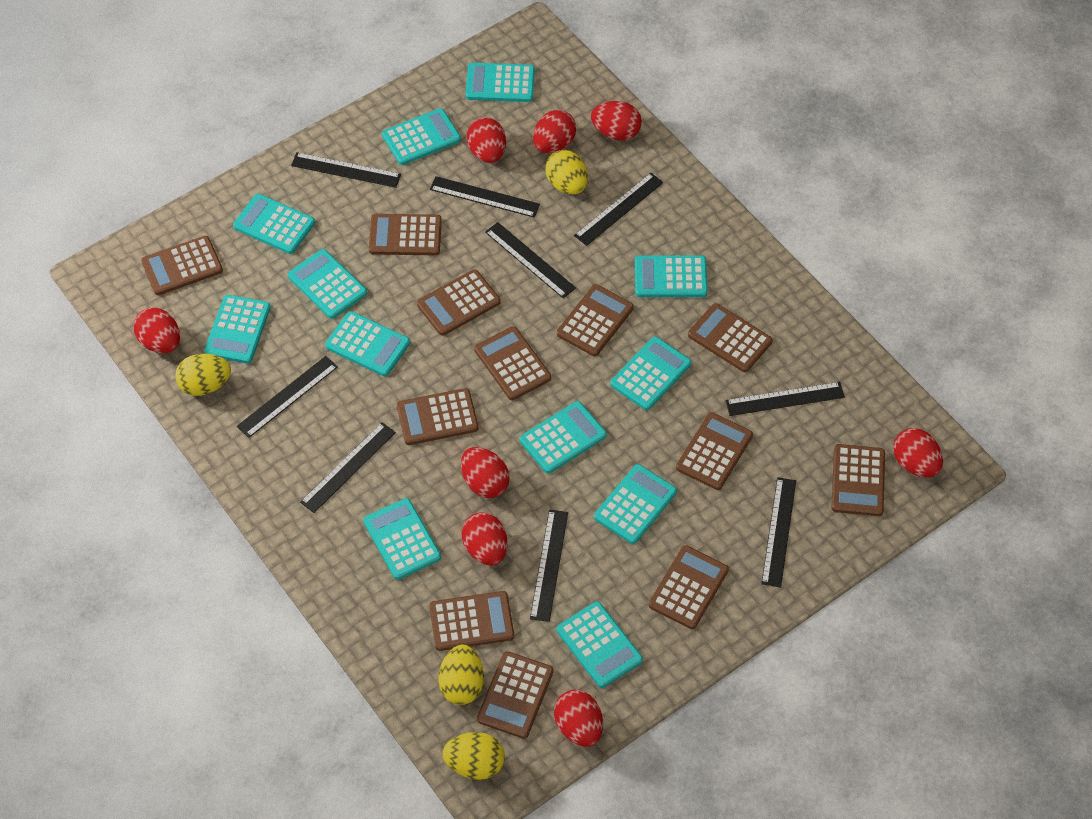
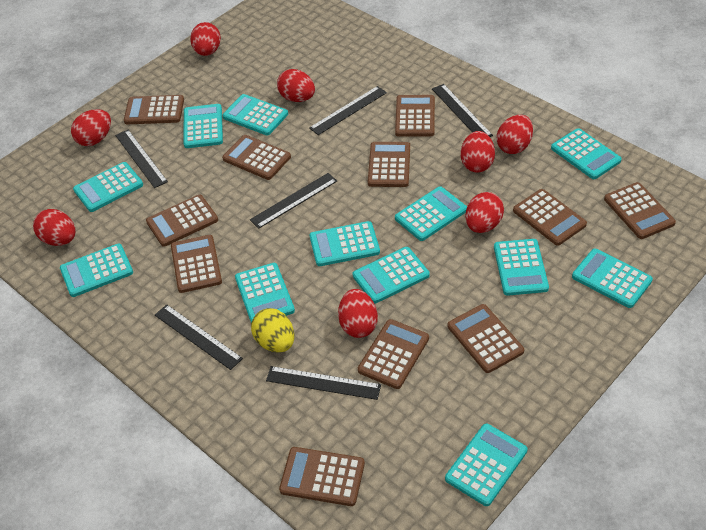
black ruler: [237,356,338,438] [291,152,401,188] [300,422,396,513] [430,176,540,218] [485,222,576,298] [530,510,568,622] [574,173,663,246] [725,382,845,416] [761,477,796,588] = 9 -> [115,130,168,188] [155,304,243,370] [250,173,337,229] [266,366,381,400] [309,86,387,135] [432,84,493,137] = 6
brown calculator: [141,236,223,295] [369,214,442,255] [397,388,479,445] [417,269,500,336] [429,591,514,651] [474,326,551,400] [477,651,554,739] [557,284,634,356] [649,545,729,629] [676,412,753,490] [688,303,773,372] [831,444,885,516] = 12 -> [124,95,184,124] [146,195,218,247] [171,235,222,293] [222,135,291,180] [279,447,365,506] [358,319,429,389] [368,142,410,187] [395,95,435,137] [448,304,524,373] [513,189,587,246] [604,182,676,239] = 11
yellow egg: [175,354,231,396] [438,645,484,705] [442,732,505,780] [545,150,588,195] = 4 -> [251,308,294,353] = 1

